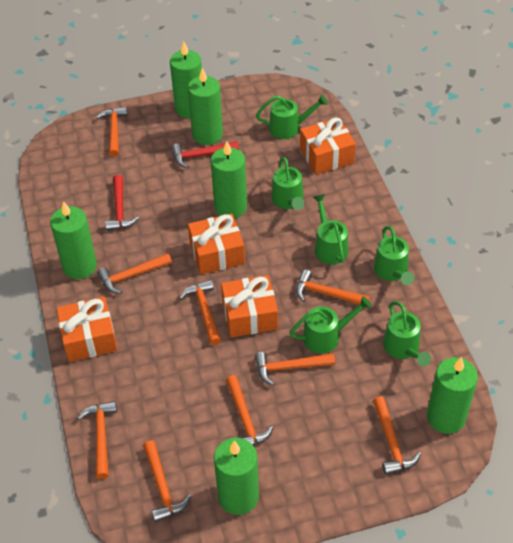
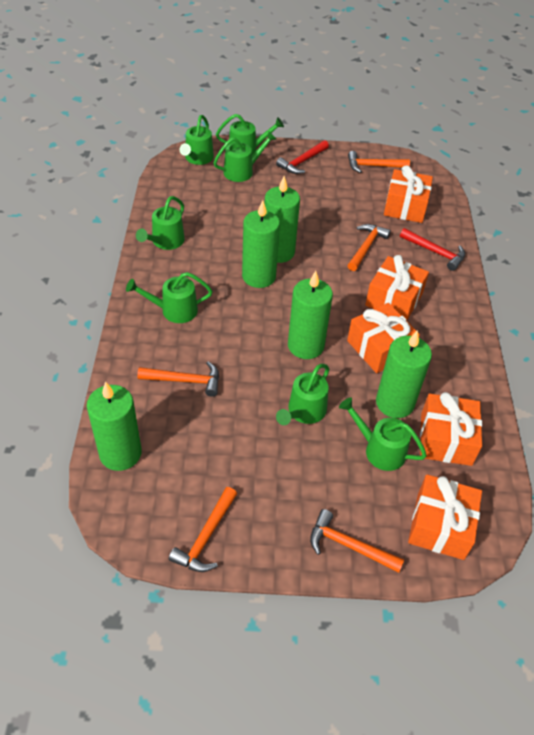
green candle: [50,201,97,279] [170,41,202,118] [188,68,223,145] [211,141,247,218] [214,438,259,515] [427,357,478,434] = 6 -> [87,381,142,471] [242,200,280,288] [264,176,300,263] [288,271,333,359] [376,330,432,418] = 5
green watering can: [256,95,328,139] [271,157,305,210] [290,296,372,354] [313,194,348,265] [374,226,414,285] [383,301,431,366] = 6 -> [126,272,213,323] [136,196,185,250] [180,115,214,165] [213,132,276,182] [216,114,284,155] [276,364,329,425] [339,397,427,471] = 7
orange gift: [57,297,117,362] [188,213,245,274] [221,275,278,337] [300,117,356,175] = 4 -> [347,303,420,373] [365,255,429,321] [384,165,433,223] [408,474,482,560] [420,392,482,466] = 5
orange hammer: [77,401,117,479] [96,107,127,157] [97,253,172,294] [143,440,191,522] [180,280,221,345] [226,375,273,446] [255,352,335,386] [296,270,370,305] [373,396,421,475] = 9 -> [137,361,219,397] [169,487,237,572] [310,509,404,573] [347,224,391,271] [348,151,410,173] = 5

